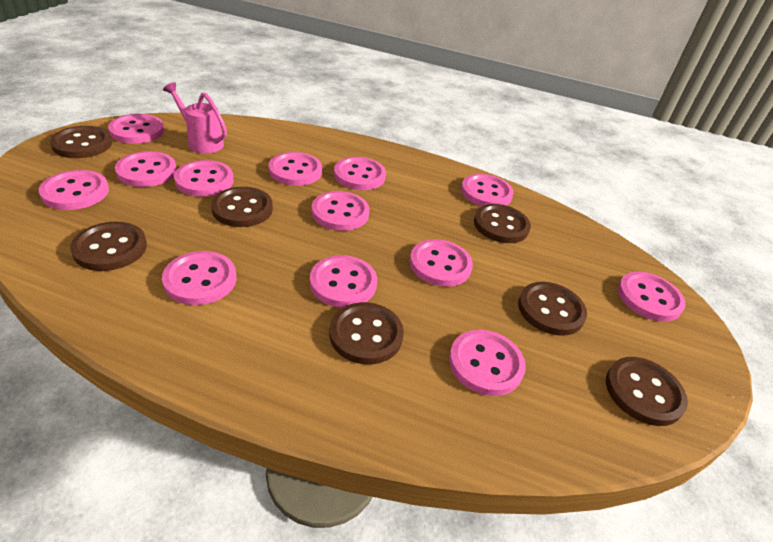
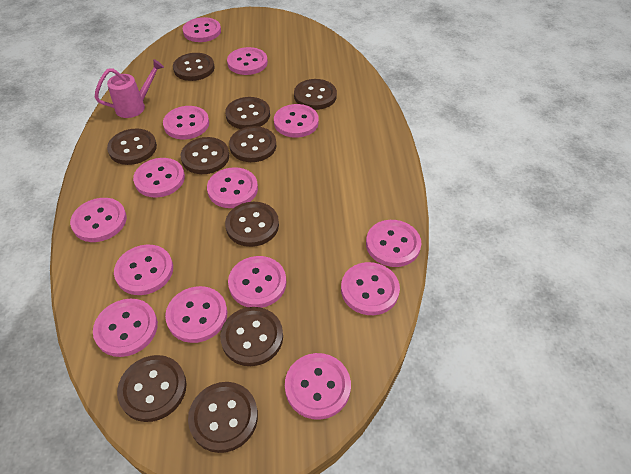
brown button: [50,126,112,158] [70,222,147,271] [211,187,273,227] [329,302,404,364] [474,204,531,243] [518,282,587,336] [606,357,688,426] = 7 -> [107,128,157,165] [117,355,187,422] [173,53,215,81] [181,137,229,174] [188,382,258,453] [220,307,283,366] [225,97,270,129] [225,202,279,247] [229,126,276,162] [294,79,337,110] = 10
pink button: [39,170,109,210] [108,114,164,144] [115,151,177,187] [162,251,237,305] [174,160,234,197] [269,152,322,186] [310,255,377,308] [311,191,370,231] [334,157,386,190] [410,239,473,287] [449,330,526,396] [461,174,514,206] [618,272,686,322] = 13 -> [70,198,127,242] [93,299,158,357] [114,245,173,295] [133,158,185,197] [163,106,209,139] [165,286,227,343] [183,17,221,42] [207,167,258,208] [227,47,268,75] [228,256,286,308] [274,104,319,138] [285,353,351,420] [341,262,400,315] [366,220,421,267] = 14

